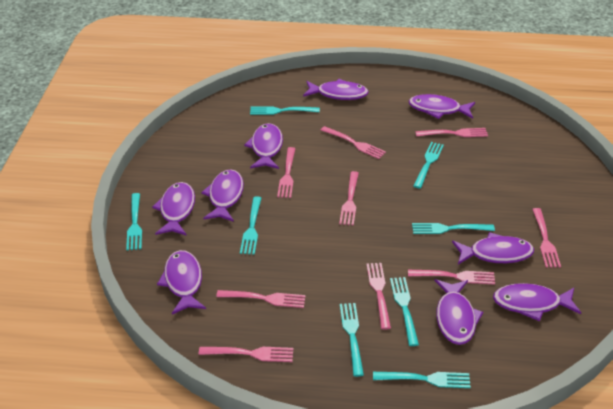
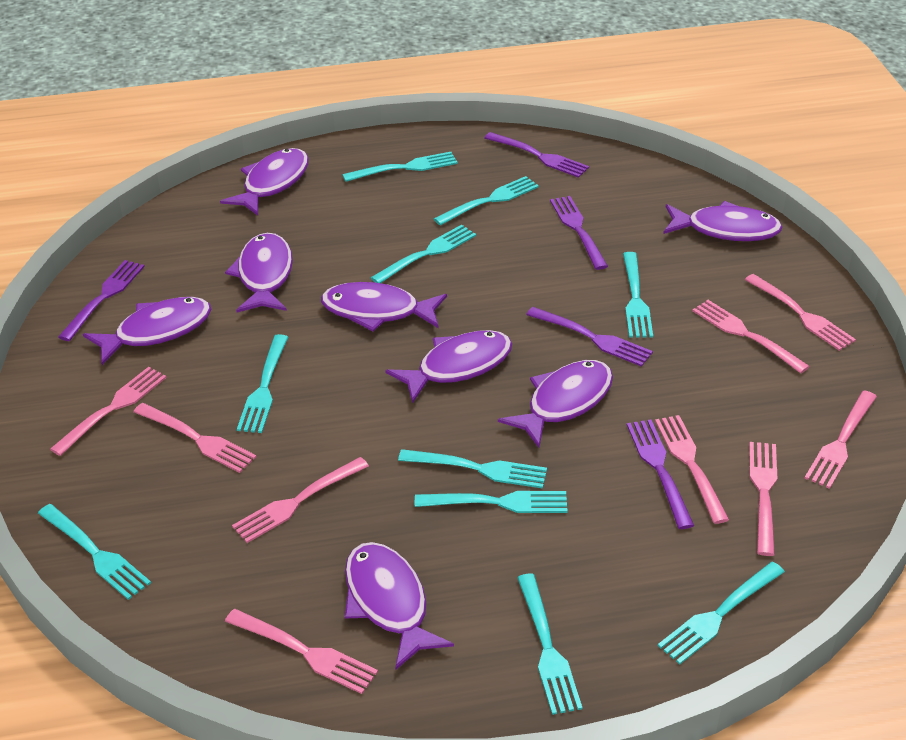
purple fish: [152,182,195,236] [157,250,206,314] [201,169,244,222] [244,123,283,169] [303,79,369,100] [409,94,475,119] [435,279,483,345] [452,232,534,264] [493,283,581,321] = 9 -> [83,297,211,365] [220,148,309,216] [225,233,293,313] [321,282,447,331] [345,542,454,670] [385,330,512,403] [498,360,613,448] [663,201,783,241] = 8
purple fork: none = 0 -> [58,260,145,341] [485,132,589,178] [526,307,653,367] [550,196,608,270] [627,420,694,529] = 5
turquoise fork: [126,193,142,250] [240,197,261,255] [250,106,320,115] [340,303,364,377] [373,372,471,388] [390,277,419,346] [412,223,495,234] [413,142,444,189] = 8 -> [38,504,151,600] [237,334,288,433] [342,152,458,182] [371,225,476,283] [398,449,547,488] [415,491,568,513] [434,176,539,226] [517,574,583,715] [623,252,653,337] [658,561,785,664] = 10

